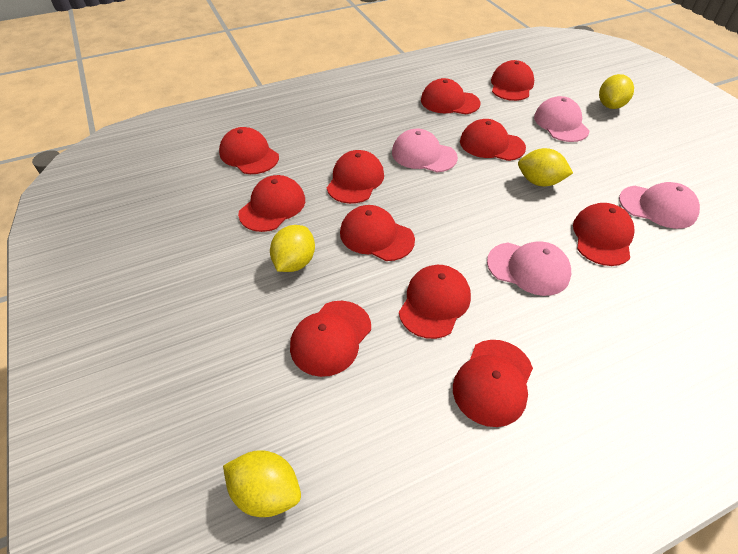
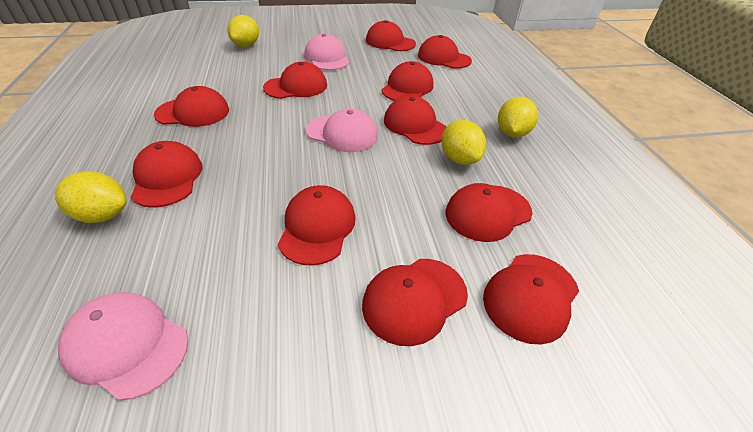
pink cap: [392,129,458,172] [487,241,571,296] [534,96,590,142] [619,182,700,229] = 4 -> [58,292,188,401] [304,34,350,70] [306,108,378,152] = 3

